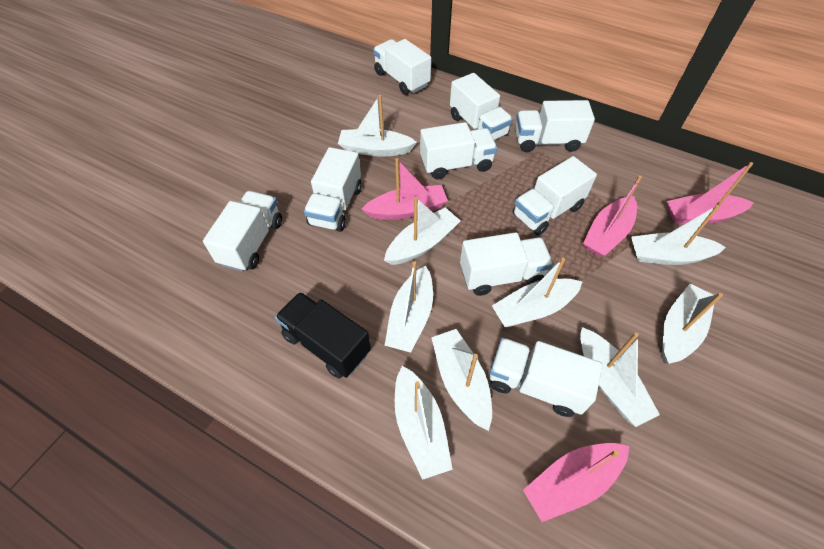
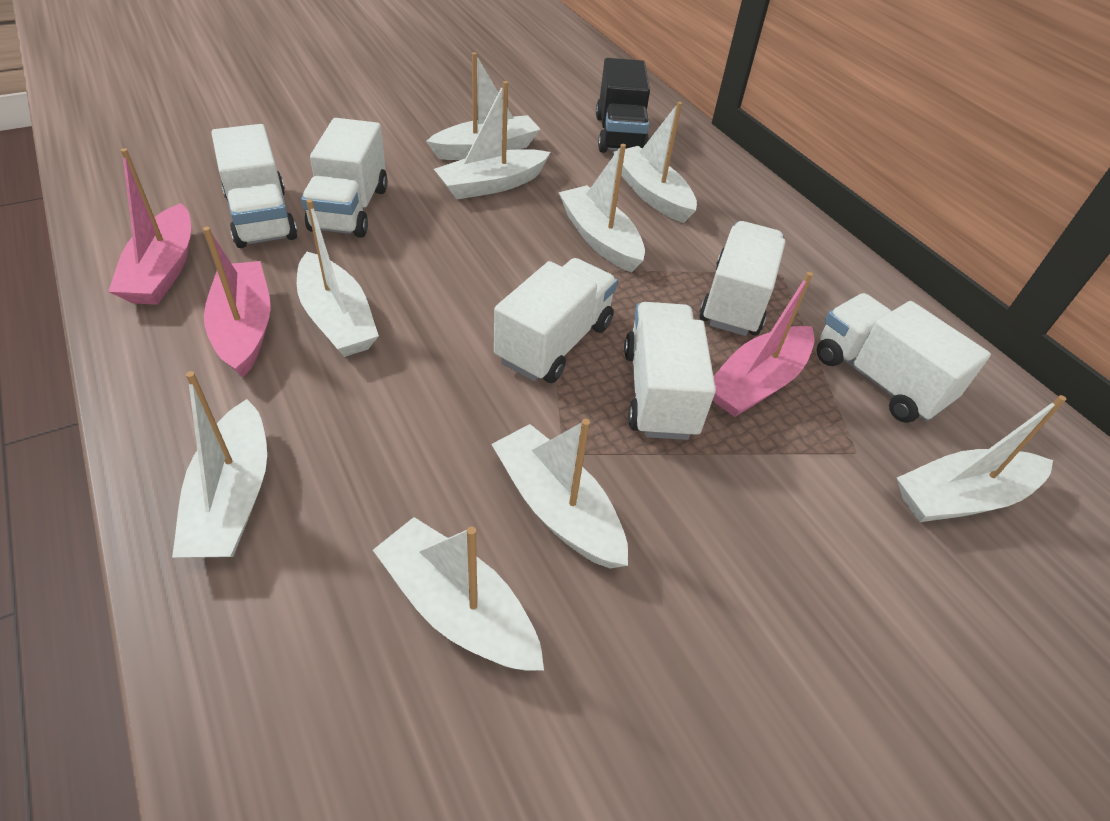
pink boat: [361,158,448,220] [523,443,630,522] [583,175,642,257] [667,162,754,224] = 4 -> [108,148,191,305] [203,227,271,377] [713,272,815,417] = 3
white truck: [203,191,282,272] [304,147,362,232] [373,39,431,95] [420,122,497,180] [450,73,513,140] [460,232,553,296] [489,338,602,417] [513,156,597,235] [515,100,595,152] = 9 -> [211,124,297,248] [301,118,388,238] [494,258,618,383] [624,302,716,440] [699,221,785,336] [816,293,991,423] = 6

